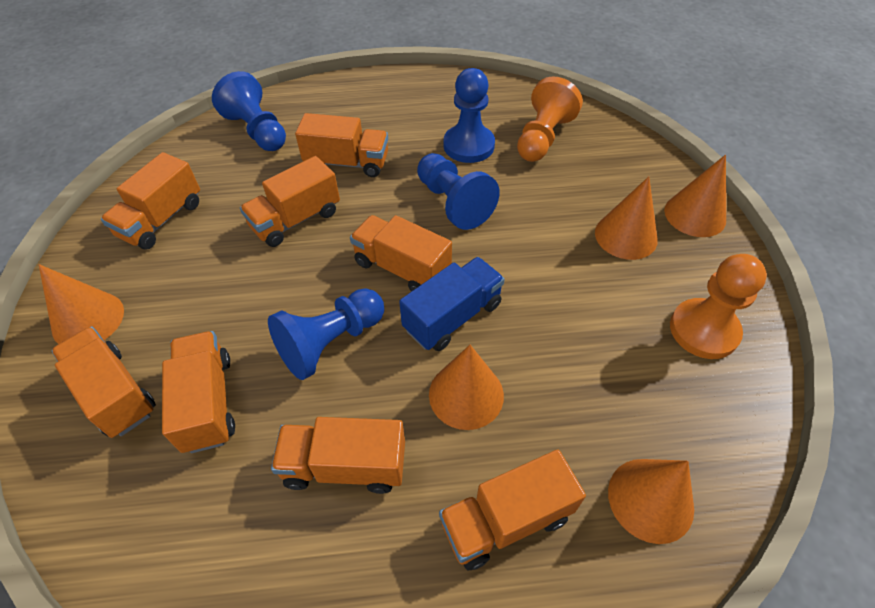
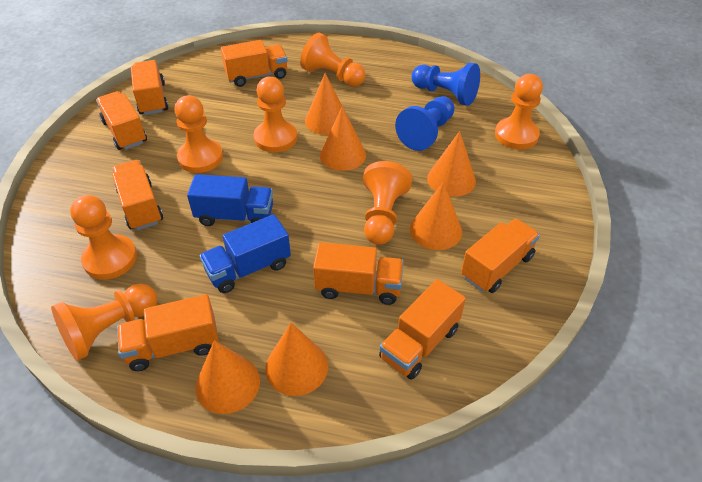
blue pawn: [212,71,286,151] [268,288,384,380] [417,153,500,230] [443,68,495,163] = 4 -> [395,96,455,151] [411,63,480,106] = 2
blue truck: [399,257,505,351] = 1 -> [187,174,273,226] [200,214,291,293] = 2
orange cone: [39,264,124,344] [429,345,504,430] [595,176,658,260] [608,459,694,544] [664,155,726,237] = 5 -> [196,340,260,414] [265,323,328,396] [305,73,342,135] [320,106,366,171] [410,182,462,250] [427,131,476,197] = 6
orange pawn: [517,76,583,162] [670,254,767,359] = 2 -> [51,283,157,361] [70,195,137,280] [174,96,223,173] [254,77,297,152] [300,33,365,87] [363,161,412,245] [495,74,543,149] = 7

